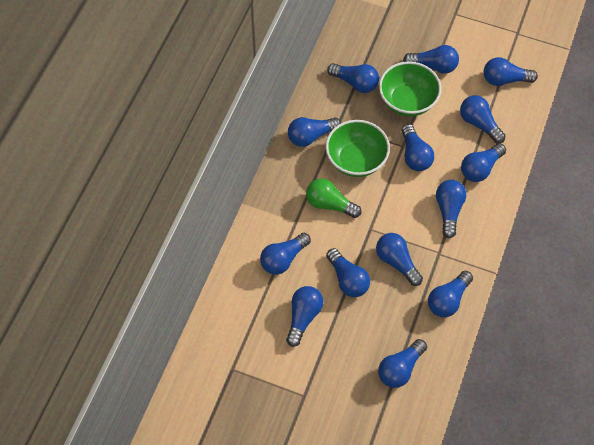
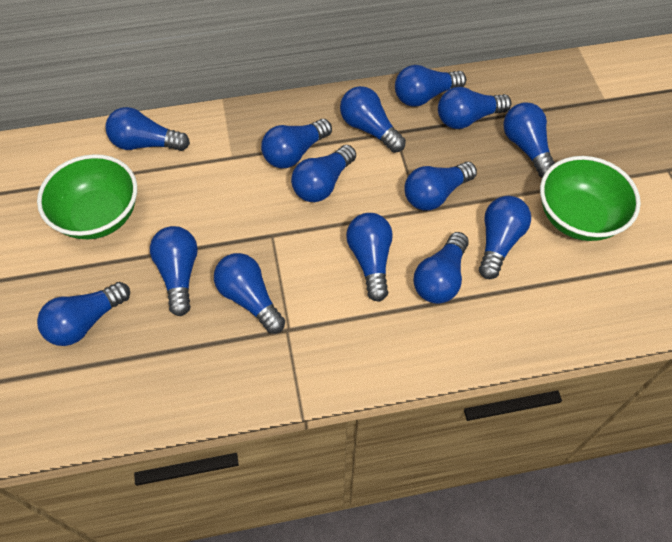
green light bulb: [306,178,361,218] = 1 -> none = 0

